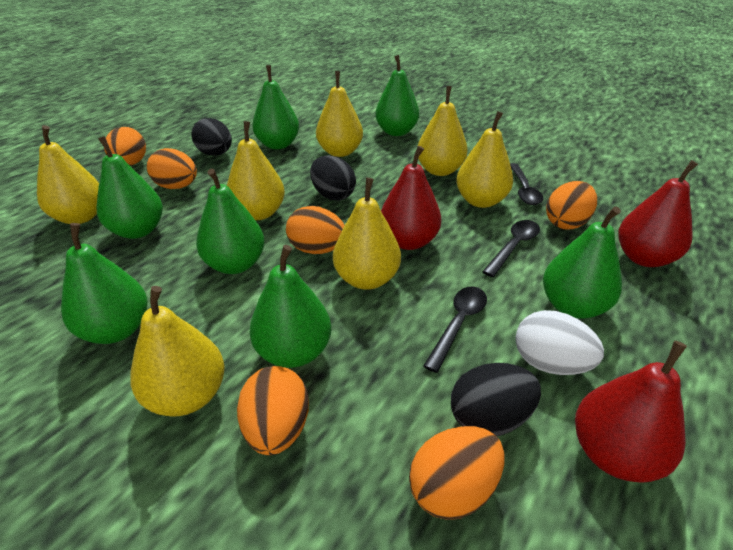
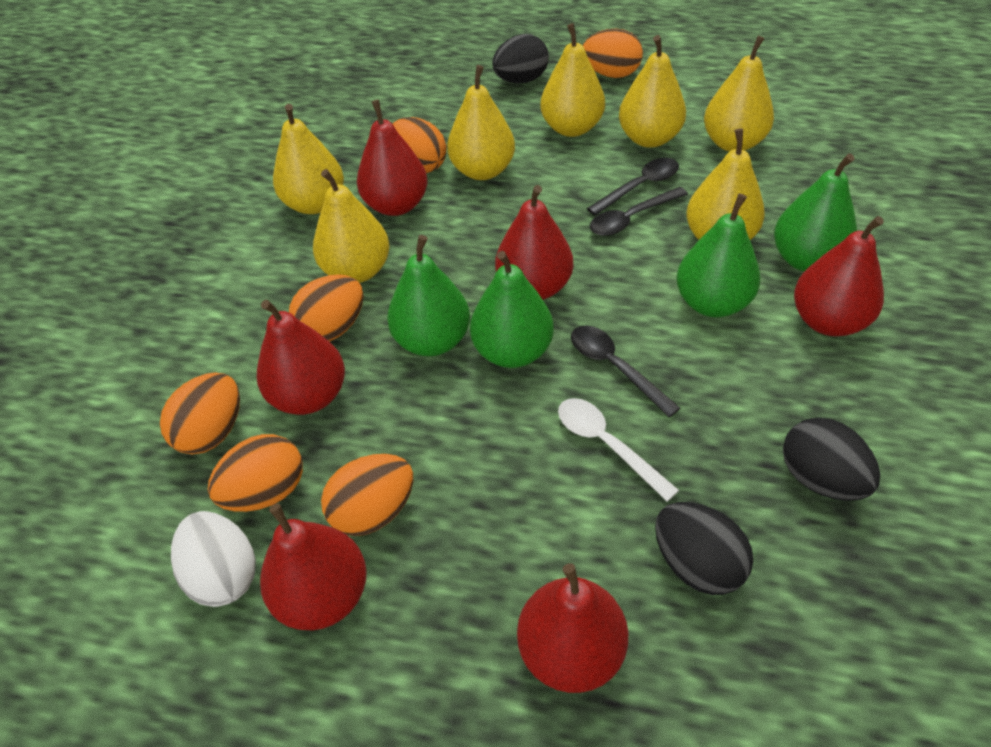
green pear: [61,223,147,344] [97,136,163,239] [196,169,265,274] [250,245,332,368] [252,65,299,149] [375,55,419,136] [543,206,622,319] = 7 -> [387,235,470,356] [470,251,554,368] [676,193,761,317] [774,153,857,271] = 4
red pear: [381,146,441,250] [575,341,687,483] [618,160,698,267] = 3 -> [257,300,345,415] [260,504,367,630] [357,100,427,216] [495,185,573,300] [517,563,629,693] [794,216,884,336] = 6
white spoon: none = 0 -> [558,398,679,502] = 1

